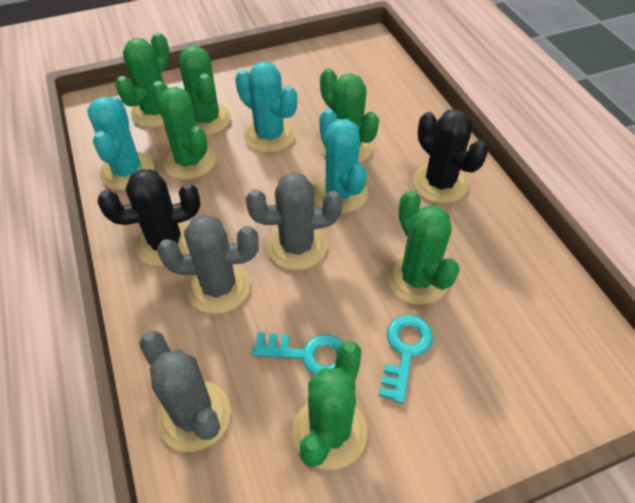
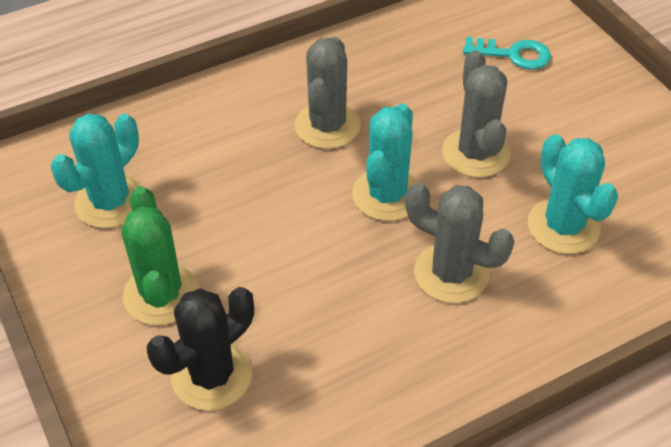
black cactus: [97,169,200,267] [413,109,488,203] = 2 -> [147,287,254,411] = 1
green cactus: [115,32,170,128] [151,81,216,180] [179,46,231,136] [293,341,367,470] [320,68,379,164] [386,190,460,305] = 6 -> [121,186,199,325] = 1
turquoise key: [252,332,343,375] [379,315,433,404] = 2 -> [463,37,551,69] = 1

